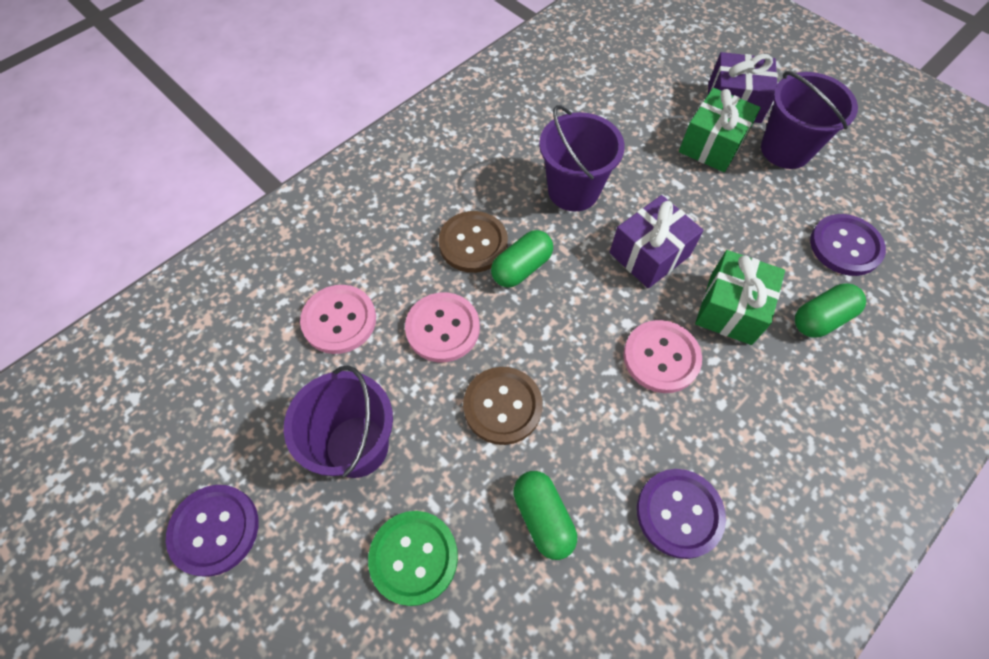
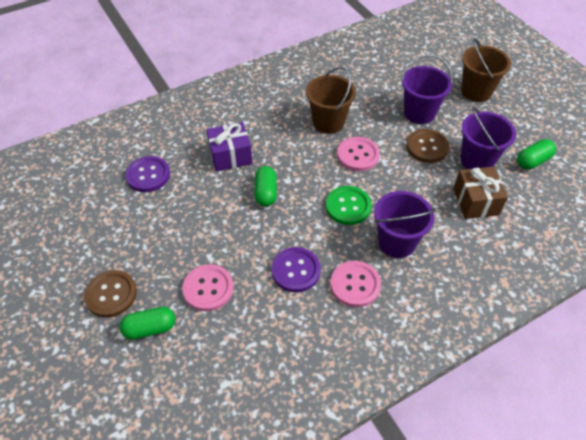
brown bucket: none = 0 -> [306,67,356,134] [461,38,511,102] = 2
brown gift: none = 0 -> [453,167,508,219] = 1
green gift: [679,88,761,172] [695,250,785,345] = 2 -> none = 0
purple button: [166,485,258,577] [637,469,726,559] [810,214,886,276] = 3 -> [125,156,170,192] [271,247,321,292] = 2
purple gift: [610,195,704,289] [708,52,778,123] = 2 -> [206,122,252,172] = 1

